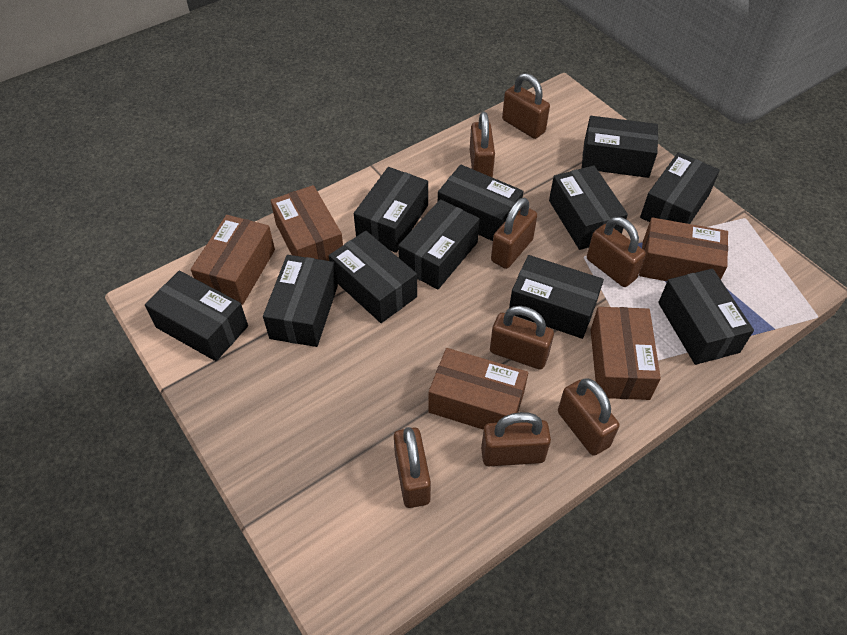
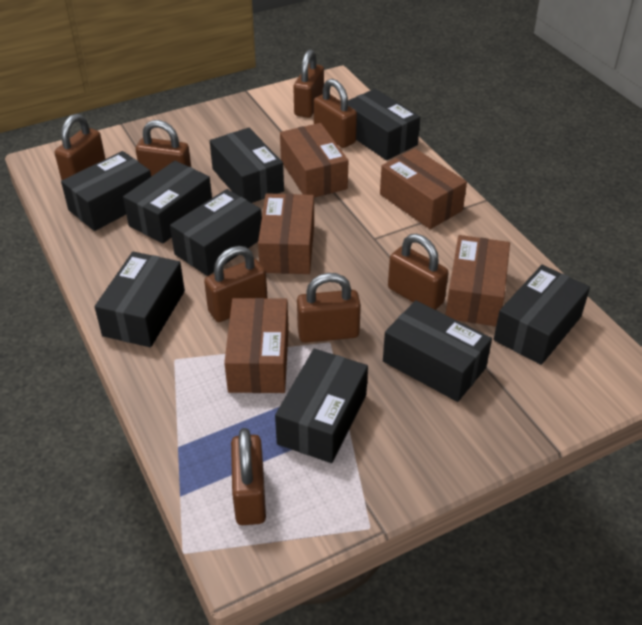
black box: [145,271,248,361] [263,255,338,347] [329,230,417,323] [354,167,428,253] [398,199,480,289] [438,165,523,241] [509,255,604,339] [549,165,628,250] [582,116,658,178] [640,152,720,224] [658,269,754,365] = 11 -> [61,151,151,231] [95,252,185,347] [123,161,212,244] [170,189,262,276] [210,128,284,203] [275,349,368,463] [348,89,420,160] [383,300,492,402] [494,265,590,365] = 9

